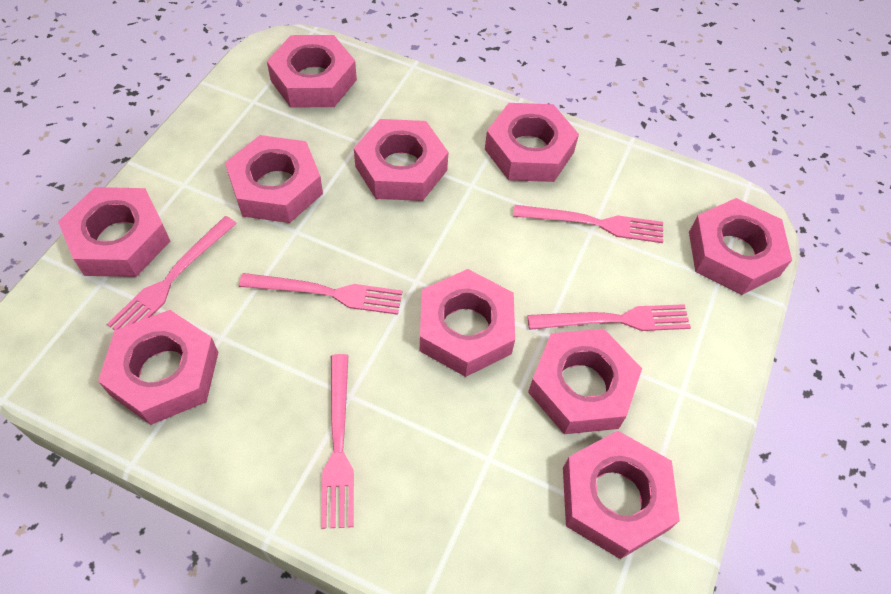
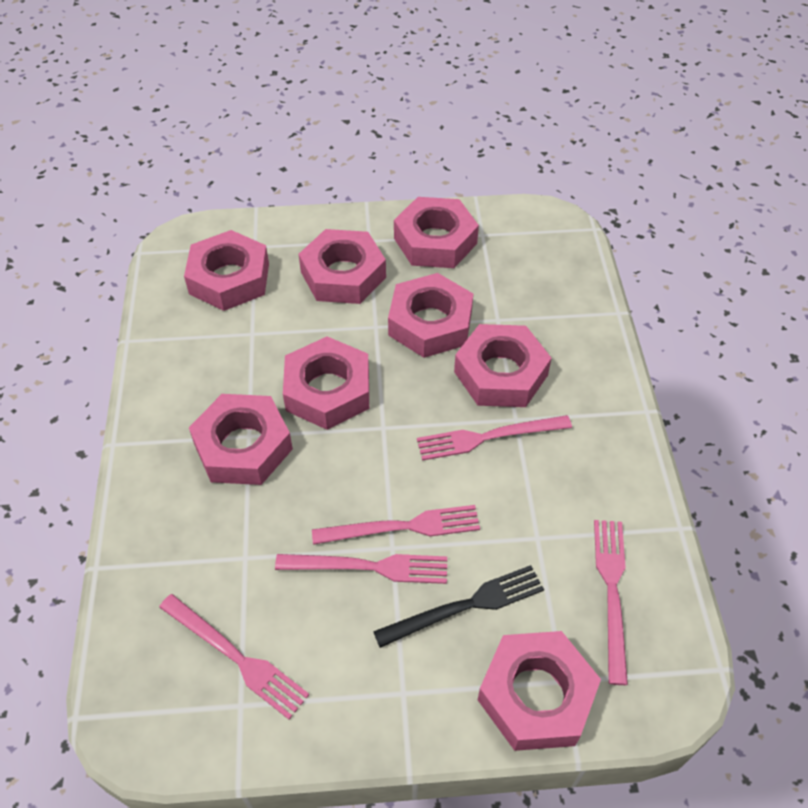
black fork: none = 0 -> [373,565,544,648] = 1
pink nut: [58,187,170,277] [98,310,218,425] [225,135,323,223] [267,35,357,108] [354,119,448,201] [420,269,515,377] [485,103,579,182] [528,329,642,434] [563,431,680,559] [689,198,792,295] = 10 -> [184,230,269,311] [189,394,293,485] [283,337,369,430] [299,229,386,304] [388,273,473,358] [394,197,479,268] [454,324,552,407] [478,631,601,751] = 8

